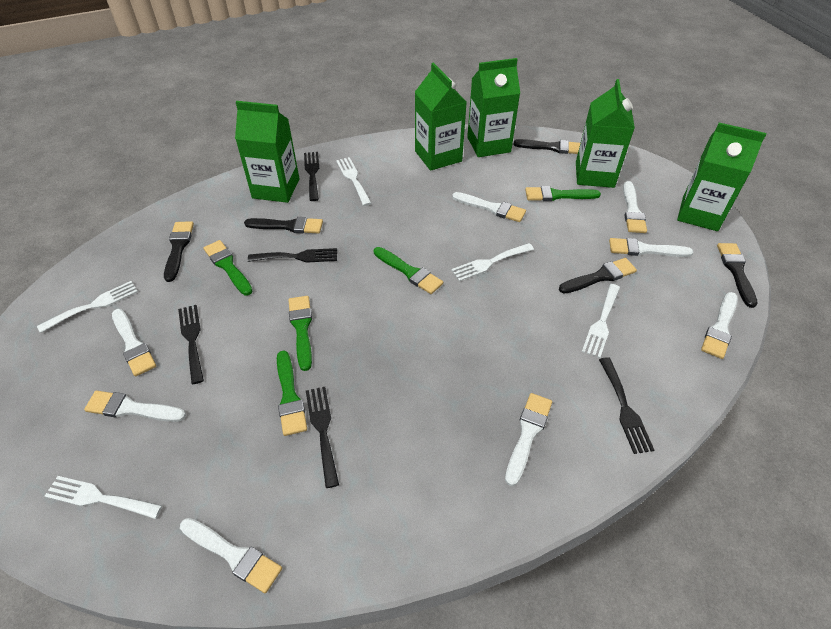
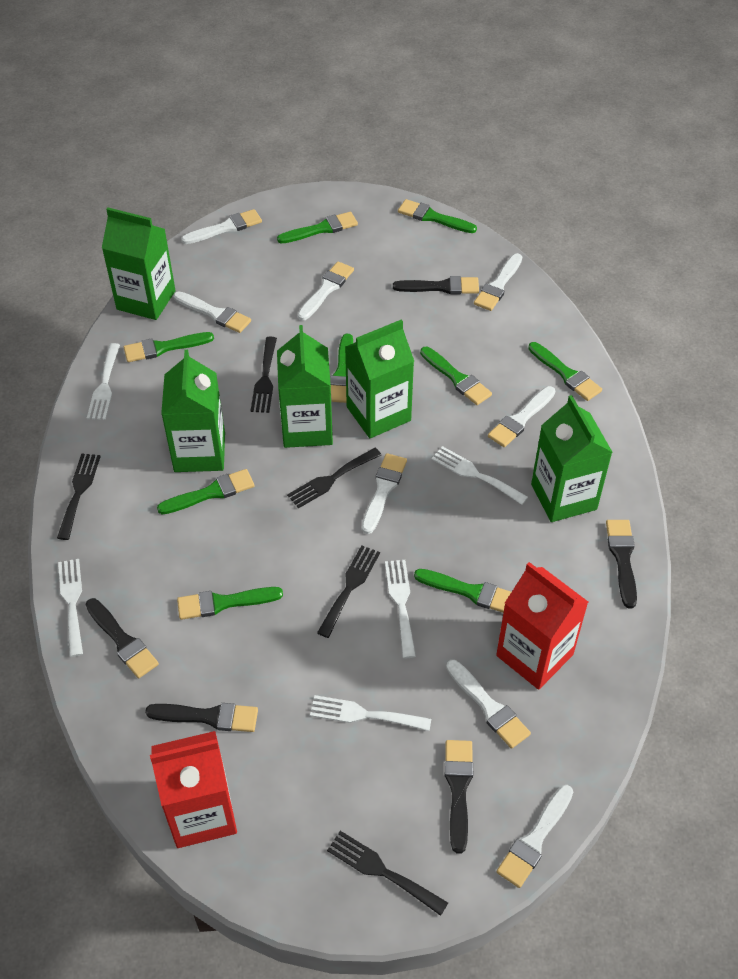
green brush: [203,240,253,295] [277,351,307,436] [288,296,312,371] [374,247,443,294] [525,186,601,201] = 5 -> [124,332,214,362] [157,469,254,514] [177,587,283,620] [277,212,358,243] [330,334,353,403] [398,199,477,233] [414,569,511,613] [420,347,492,405] [528,342,602,401] = 9
red carton: none = 0 -> [150,731,237,848] [496,562,588,690] = 2

